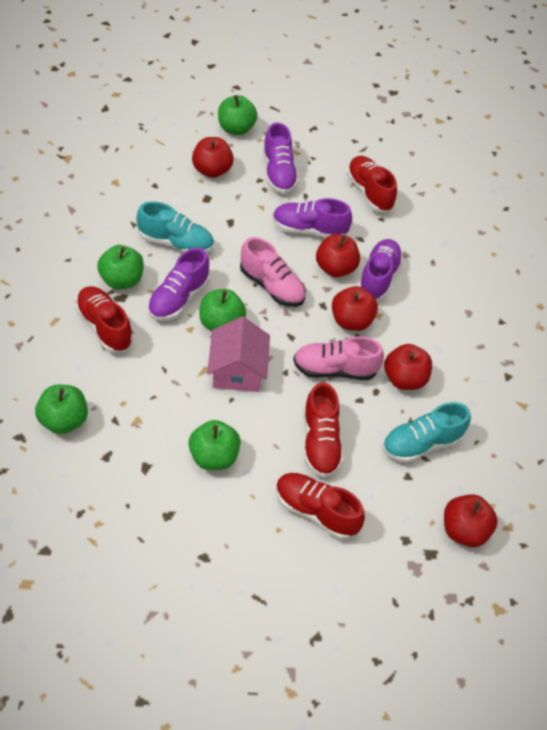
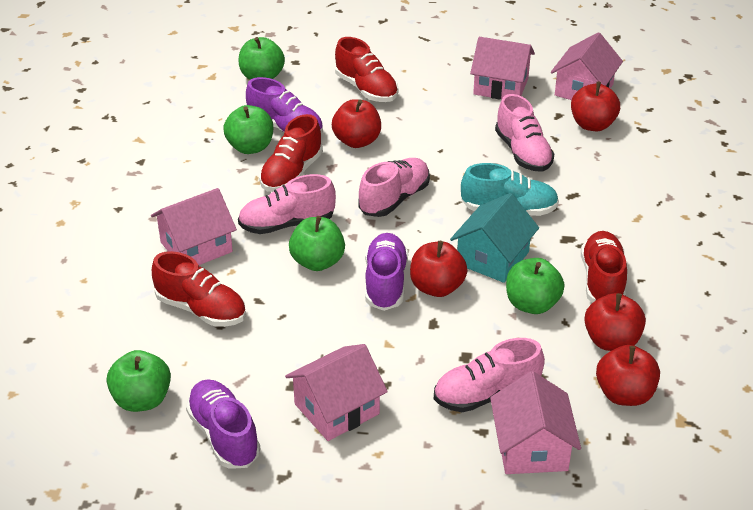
pink house: [207,316,270,392] = 1 -> [151,188,237,265] [285,344,388,441] [470,37,535,100] [490,371,581,474] [551,32,623,100] = 5
pink shoe: [240,237,306,307] [293,337,384,380] = 2 -> [238,174,336,234] [358,158,430,217] [434,338,545,412] [495,94,555,172] = 4
purple shoe: [148,248,210,321] [263,122,299,194] [273,198,352,238] [359,239,403,300] = 4 -> [186,379,261,469] [246,77,323,134] [365,233,408,311] = 3
turquoise house: none = 0 -> [450,193,539,283] = 1
turquoise shoe: [136,201,214,253] [382,402,471,463] = 2 -> [461,163,559,216] = 1

